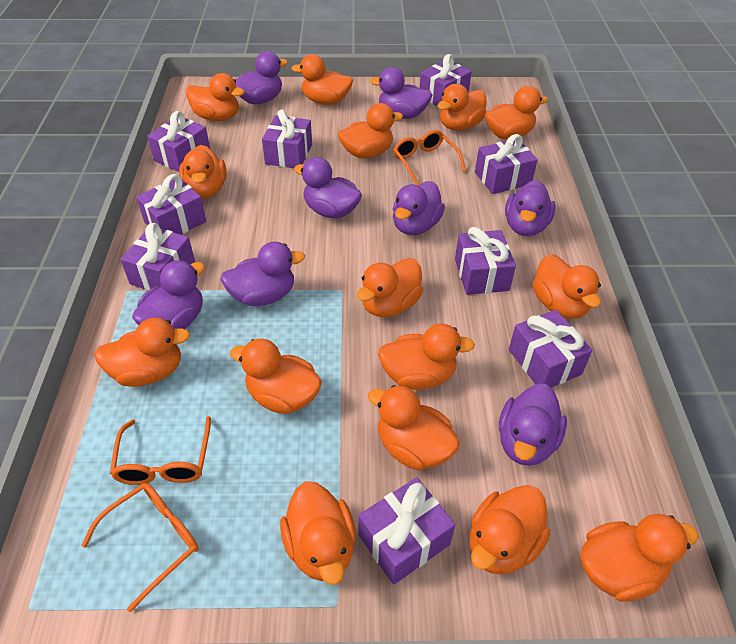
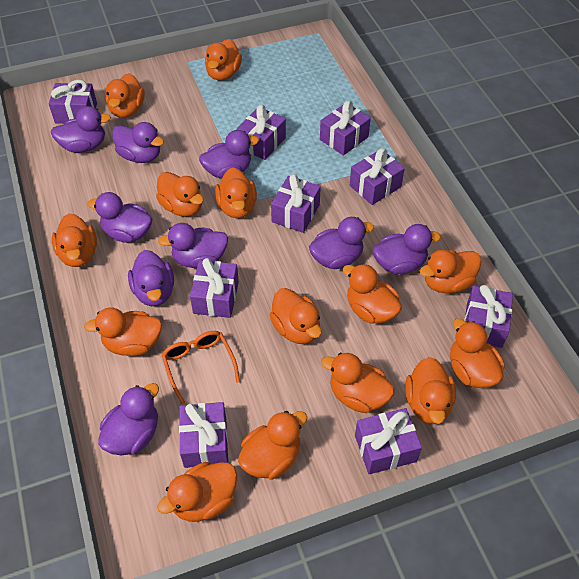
orange duck: [94,318,190,387] [179,145,226,198] [186,73,245,121] [230,339,322,414] [280,481,356,585] [291,54,353,105] [338,103,403,158] [357,258,423,317] [368,385,460,470] [378,323,475,390] [437,84,487,131] [470,485,551,575] [485,86,548,139] [533,254,601,319] [581,514,699,602] = 15 -> [52,213,97,267] [84,307,162,356] [106,73,145,118] [156,172,204,217] [157,462,237,522] [205,39,242,81] [215,167,257,218] [238,411,307,480] [269,288,322,344] [321,353,395,413] [343,264,402,324] [405,357,456,424] [420,249,482,293] [450,318,504,388] = 14
orange glasses: [81,483,199,612] [110,416,211,485] [393,130,466,185] = 3 -> [162,331,240,404] = 1
purple duck: [132,260,205,329] [220,242,305,306] [235,51,288,104] [294,157,362,218] [370,67,432,119] [393,181,445,235] [499,384,567,466] [505,180,556,236] = 8 -> [51,106,111,153] [87,192,152,243] [98,383,159,455] [112,122,164,163] [128,250,174,306] [158,223,228,268] [199,130,259,179] [309,217,374,269] [373,224,441,275] = 9

